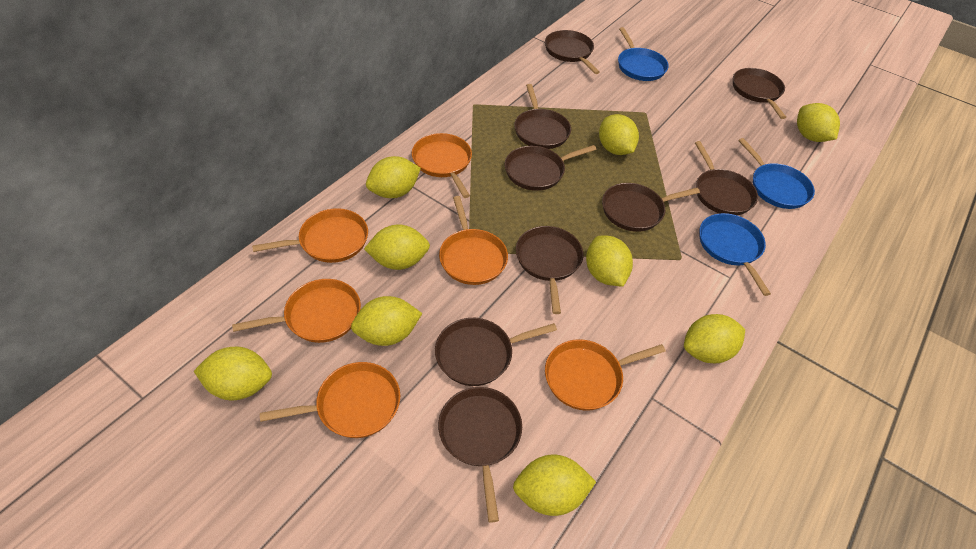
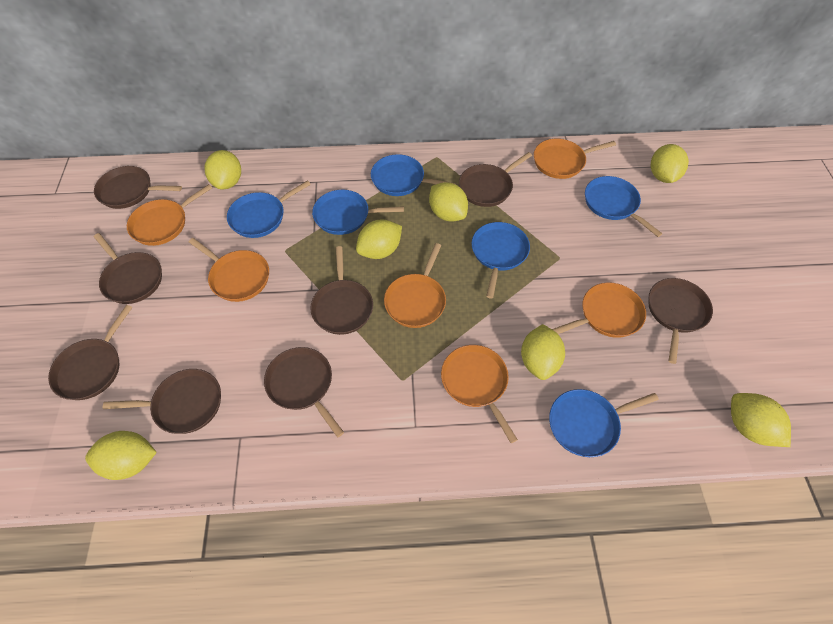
blue pan: [618,27,669,81] [699,213,771,296] [738,138,815,209] = 3 -> [227,180,311,238] [312,190,404,235] [371,154,456,196] [472,222,530,299] [549,389,659,457] [585,176,662,237] = 6
brown pan: [435,318,557,386] [438,387,522,523] [505,145,597,191] [514,84,571,149] [516,226,584,314] [545,30,600,74] [602,183,700,232] [695,141,758,215] [733,68,786,119] = 9 -> [48,305,133,400] [94,166,182,209] [94,233,162,304] [103,369,221,434] [264,347,344,437] [310,246,373,335] [459,152,532,207] [648,278,713,364] = 8
yellow lemon: [194,347,272,400] [351,296,422,346] [364,224,430,270] [366,156,421,198] [513,454,596,516] [586,235,633,287] [599,114,639,155] [684,314,745,363] [797,103,840,142] = 9 -> [85,431,157,480] [204,150,241,190] [356,220,402,259] [429,182,468,222] [521,324,565,380] [651,144,689,183] [731,393,791,447] = 7

